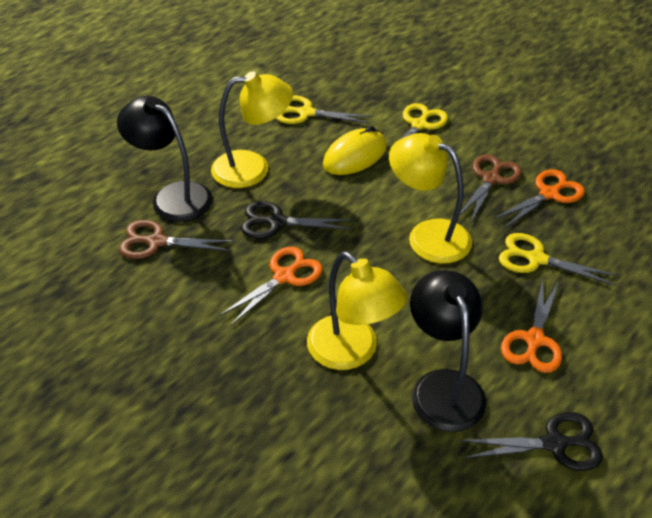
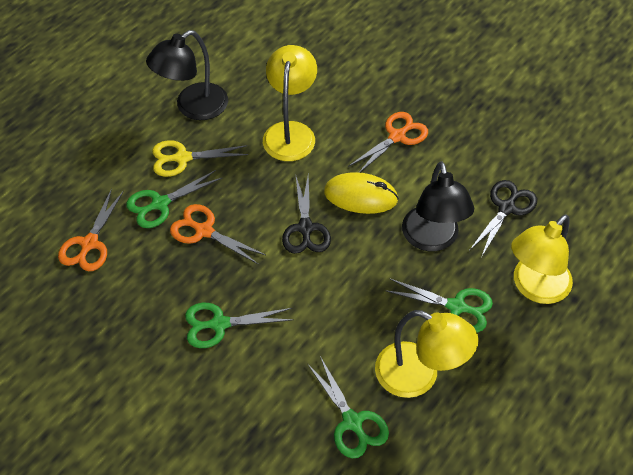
brown scissors: [119,220,234,259] [459,154,522,222] = 2 -> none = 0
green scissors: none = 0 -> [126,170,223,228] [185,303,294,348] [307,356,389,458] [385,278,493,333] = 4
yellow scissors: [276,95,371,124] [385,103,448,158] [499,233,617,285] = 3 -> [152,140,248,177] = 1

